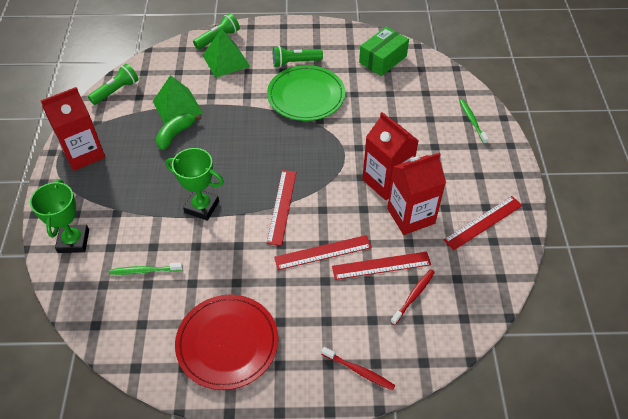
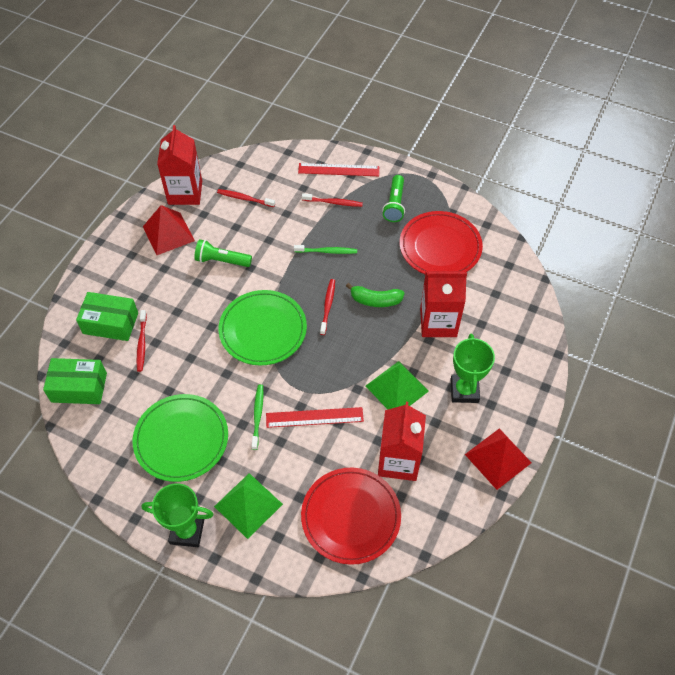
green box: [359,26,409,76] = 1 -> [43,358,107,404] [76,292,138,341] = 2
green flashlight: [88,64,139,105] [193,13,240,50] [273,46,323,67] = 3 -> [194,239,252,267] [382,175,405,222] = 2
green plate: [267,65,345,121] = 1 -> [133,394,228,482] [218,290,307,366] = 2
red plate: [175,295,278,390] = 1 -> [301,468,401,565] [400,211,483,274] = 2
red pyramid: none = 0 -> [143,205,195,255] [465,428,532,490] = 2
red ruler: [267,170,296,246] [274,235,372,270] [332,252,431,280] [443,196,523,250] = 4 -> [266,407,364,428] [298,163,379,176] = 2
red toothbrush: [321,347,395,391] [391,269,435,325] = 2 -> [137,310,147,372] [217,189,275,207] [302,193,363,207] [320,279,335,335] = 4

